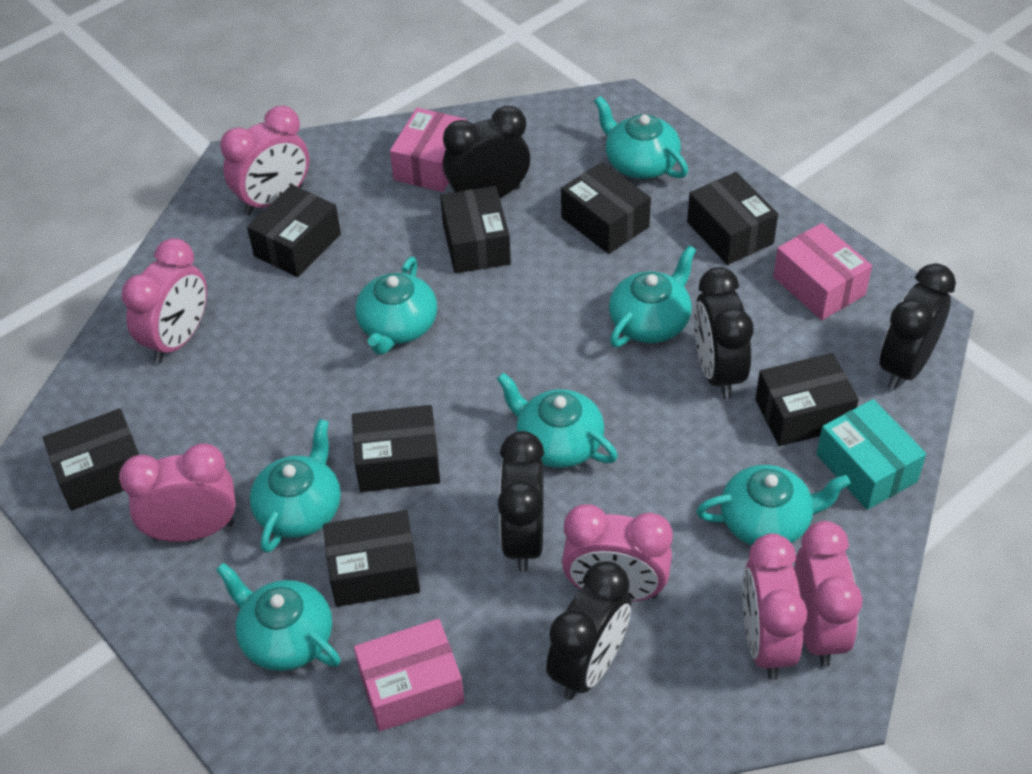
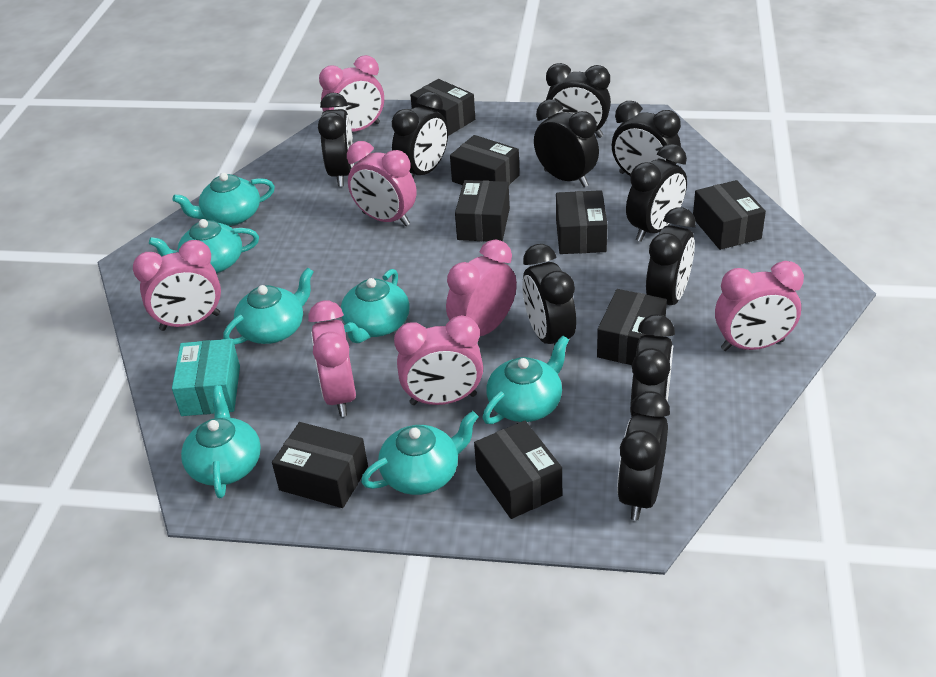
black clock: [443,106,530,198] [498,431,545,572] [546,561,631,700] [694,267,754,399] [880,263,956,390] = 5 -> [318,93,354,187] [392,92,448,178] [522,244,576,346] [534,99,599,187] [546,63,611,138] [612,101,681,176] [617,391,670,520] [626,144,687,242] [630,314,675,417] [646,207,696,305] = 10
pink box: [354,619,464,731] [390,108,467,192] [773,223,872,320] = 3 -> none = 0
pink clock: [119,444,236,542] [121,238,207,363] [220,106,309,215] [562,504,673,602] [742,533,807,680] [794,521,863,667] = 6 -> [133,240,221,331] [308,301,356,417] [319,55,384,132] [347,141,417,226] [394,315,483,405] [446,239,517,336] [715,261,804,351] = 7

